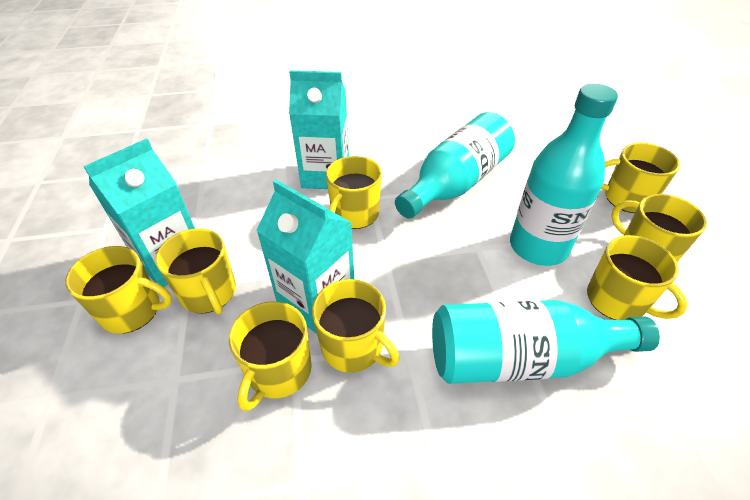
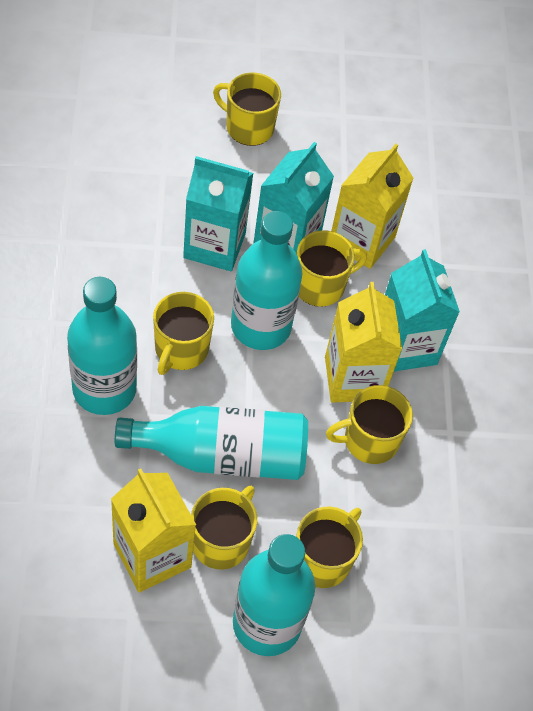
turquoise bottle: [395,112,515,219] [432,300,660,384] [510,84,618,266] = 3 -> [67,277,137,415] [115,406,308,480] [231,211,303,350] [233,534,315,656] = 4
yellow carton: none = 0 -> [111,469,196,593] [325,282,402,403] [331,143,414,269] = 3
yellow mug: [65,246,172,334] [155,228,236,314] [229,301,312,411] [312,279,399,373] [326,156,382,229] [587,235,688,320] [601,143,680,213] [611,194,707,262] = 8 -> [153,292,214,375] [191,486,257,570] [213,72,281,146] [296,507,363,588] [297,230,367,307] [326,385,413,464] = 6

